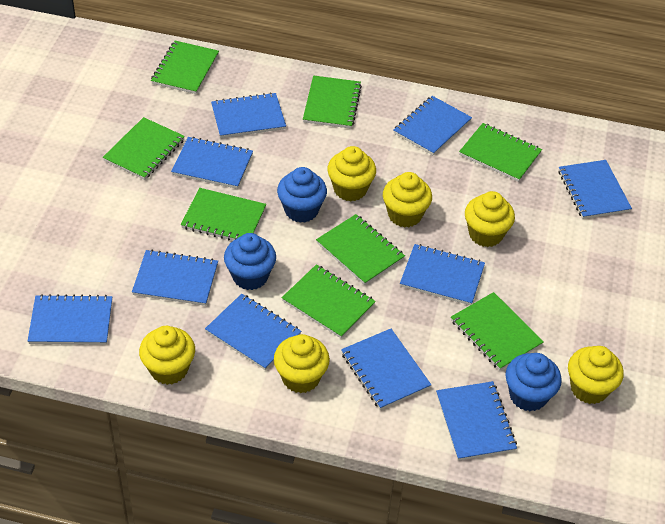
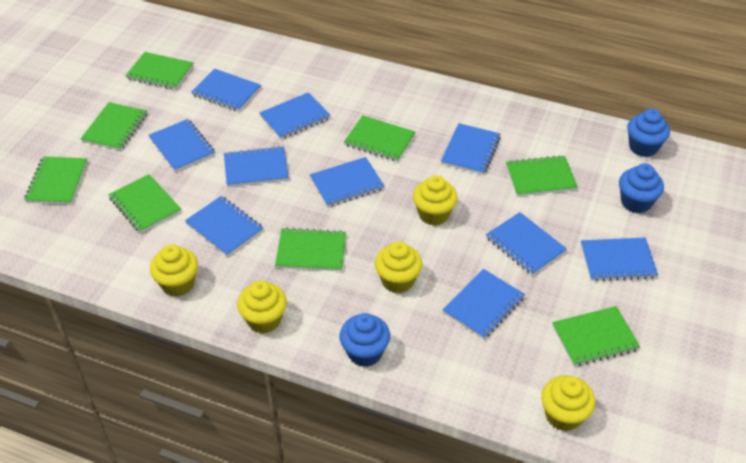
yellow cupcake: [139,326,195,385] [274,334,330,393] [327,146,376,201] [383,172,432,228] [465,191,515,247] [568,346,624,404] = 6 -> [150,244,198,297] [237,281,287,334] [375,241,422,293] [413,175,458,226] [541,375,595,431] = 5

